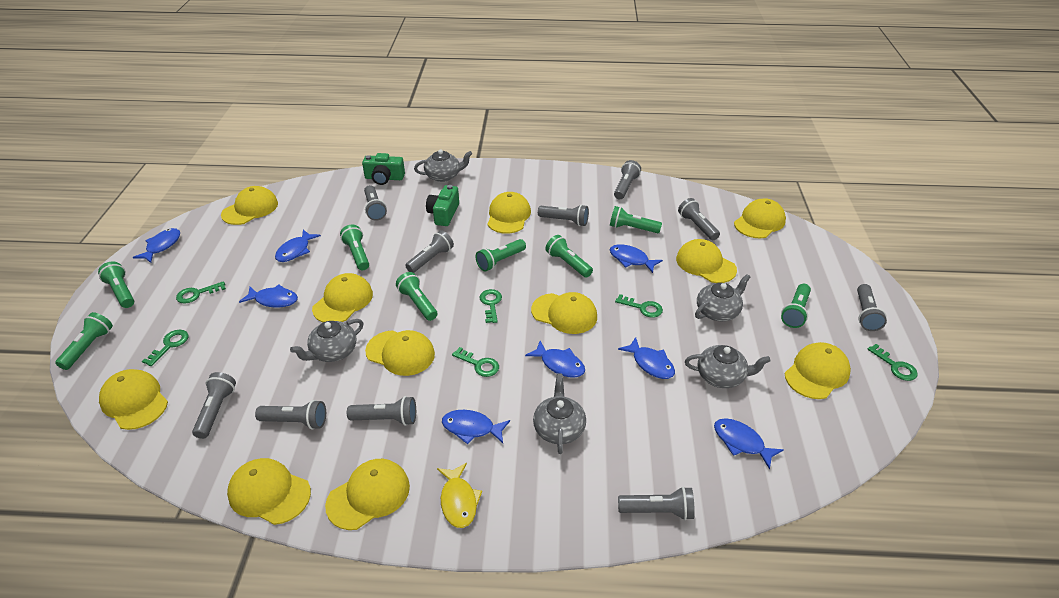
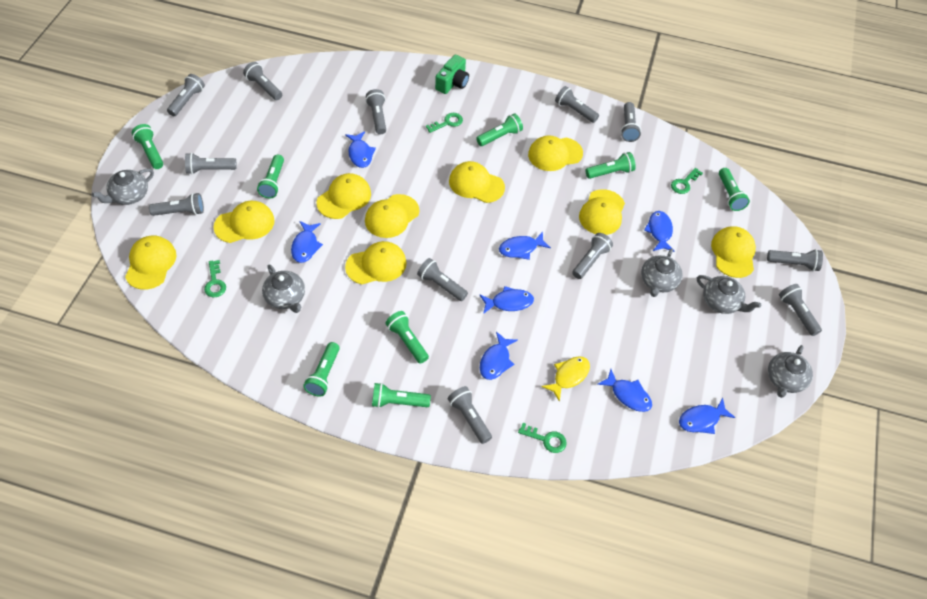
green camera: [362,153,405,185] [426,185,459,226] = 2 -> [435,55,469,94] = 1
green key: [142,330,188,366] [176,281,226,304] [452,347,499,377] [480,289,502,323] [615,294,663,318] [867,344,918,381] = 6 -> [204,260,226,297] [426,113,463,133] [518,423,567,453] [671,168,703,194] = 4
grey flashlight: [192,372,236,439] [255,400,326,430] [347,396,416,426] [364,185,387,221] [405,230,454,273] [538,204,589,226] [614,160,641,199] [618,487,695,520] [678,198,720,240] [857,284,887,331] = 10 -> [149,193,204,216] [167,74,205,116] [185,153,237,174] [243,62,282,100] [365,89,386,135] [417,258,468,301] [448,386,492,444] [555,86,599,123] [572,233,613,279] [621,102,641,142] [767,249,823,271] [779,284,822,336] = 12
yellow cap: [99,369,168,430] [221,186,278,225] [227,458,311,525] [312,273,373,322] [325,459,410,530] [365,330,435,376] [487,192,531,234] [531,292,597,334] [676,239,737,283] [734,198,786,238] [785,342,851,399] = 11 -> [125,236,177,290] [214,201,275,243] [316,173,371,219] [345,241,407,284] [365,194,419,238] [449,161,505,203] [528,135,583,171] [579,189,625,235] [711,227,756,278] = 9

